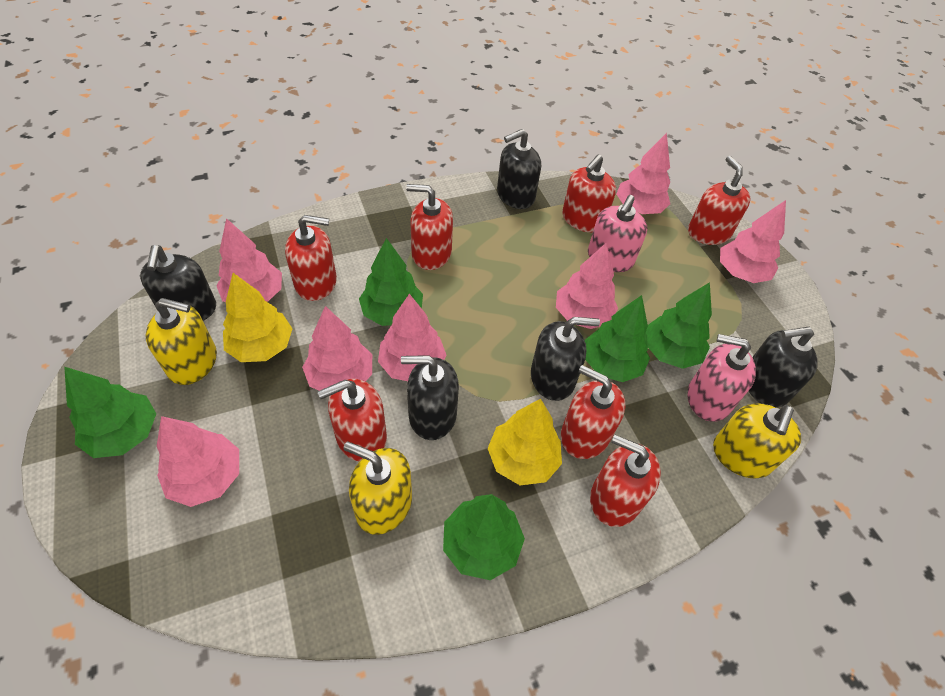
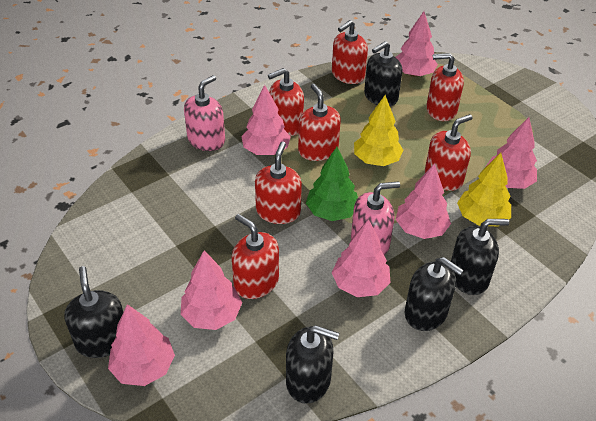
green tree: [64,367,156,458] [359,238,423,326] [443,494,525,580] [585,295,650,382] [645,282,712,369] = 5 -> [306,147,358,221] = 1
yellow soap dispenser: [146,298,217,385] [344,441,412,535] [713,404,801,478] = 3 -> none = 0

